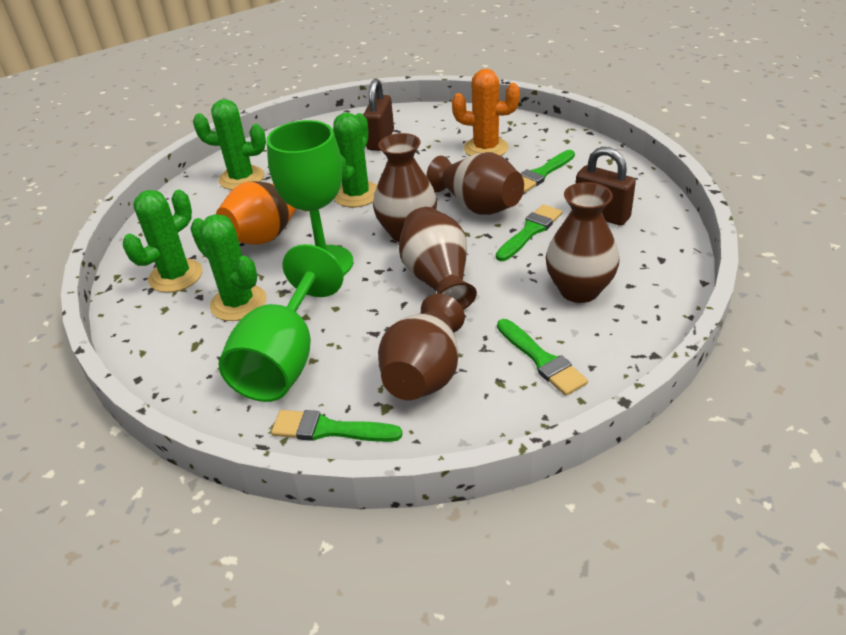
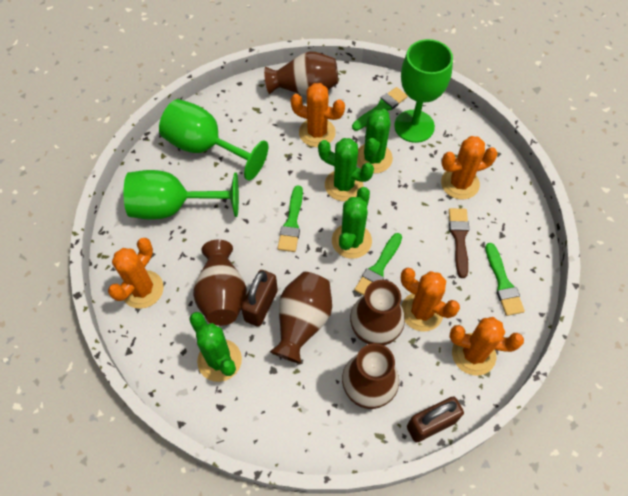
brown brush: none = 0 -> [449,208,469,278] = 1
green goblet: [219,244,344,402] [267,120,353,275] = 2 -> [124,170,239,220] [159,99,268,181] [394,39,453,143] = 3
orange cactus: [452,69,520,156] = 1 -> [108,238,164,309] [290,83,345,147] [401,268,460,331] [441,136,498,200] [449,317,524,376] = 5
orange vase: [216,181,305,245] = 1 -> none = 0

